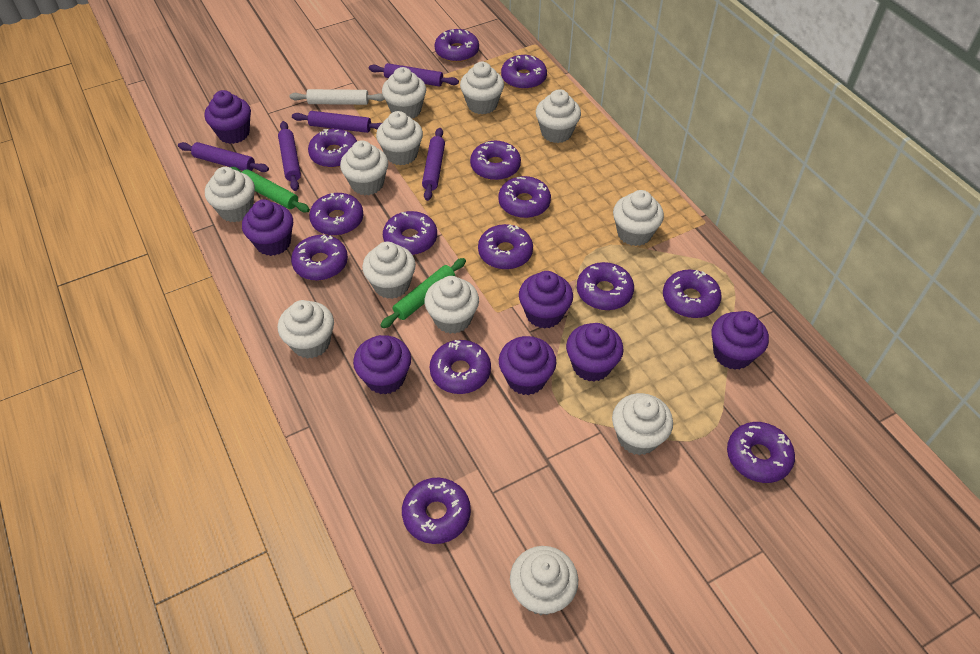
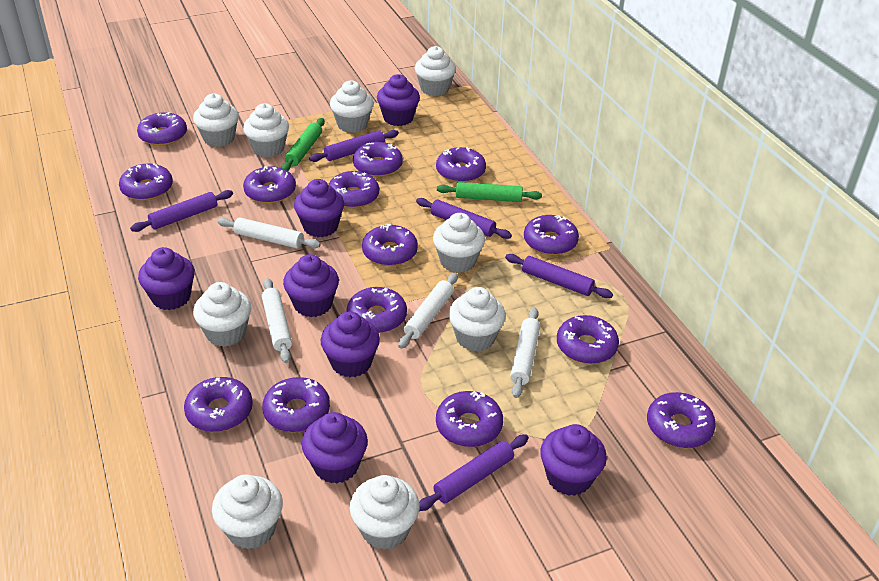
white cupcake: [205,167,255,222] [278,300,334,359] [340,140,388,195] [362,242,416,299] [376,111,423,165] [382,67,426,118] [424,276,479,334] [460,62,504,114] [510,546,578,615] [536,89,581,143] [612,393,673,455] [613,190,664,246] = 12 -> [193,93,239,147] [193,282,252,347] [212,474,283,549] [243,103,289,157] [330,80,374,133] [350,475,419,550] [415,46,456,96] [433,213,485,273] [449,287,506,352] = 9
white rolling pin: [289,89,385,105] = 1 -> [217,217,320,248] [262,278,292,363] [398,273,458,349] [510,307,540,398] = 4

